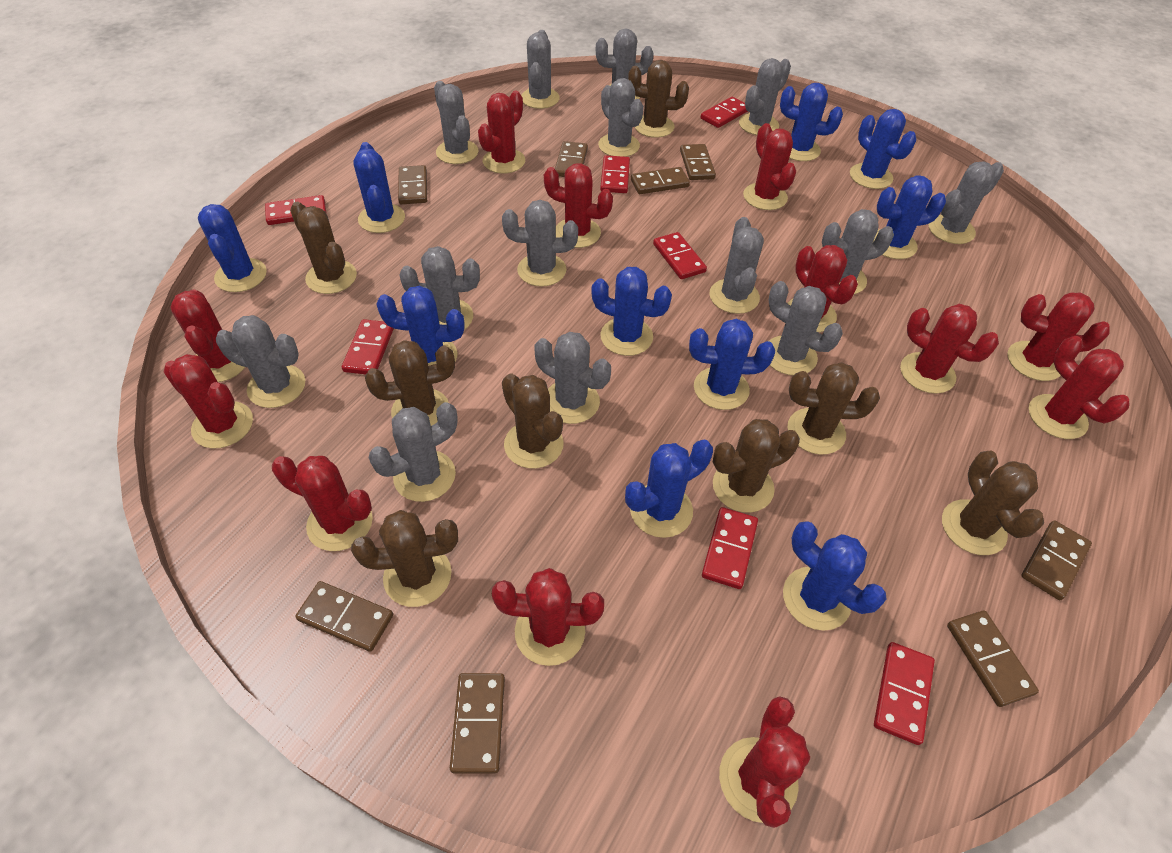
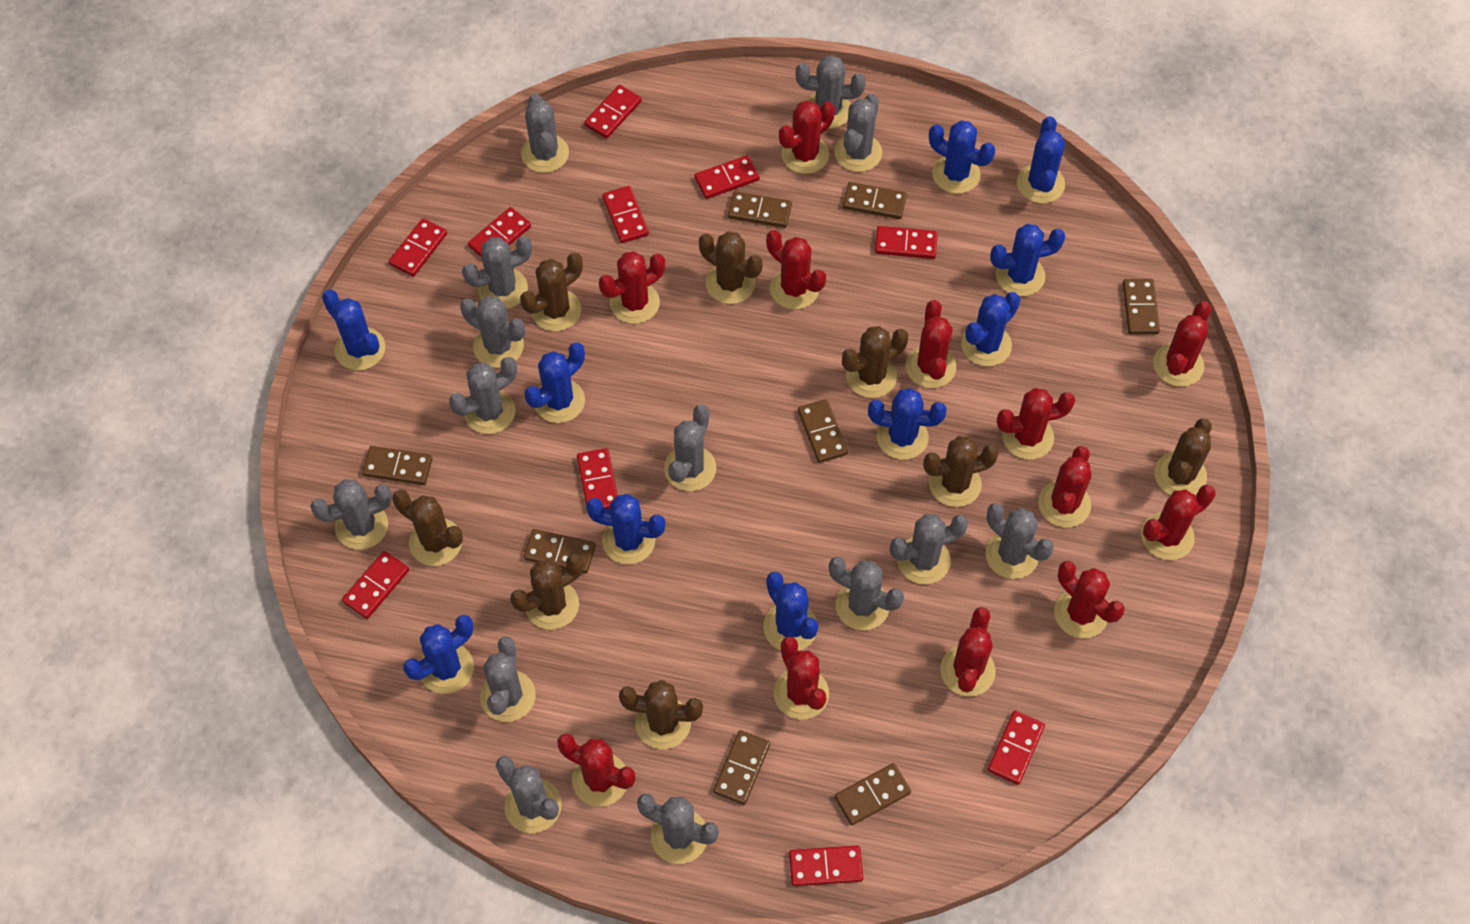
red domino: [265,195,327,225] [342,319,394,374] [600,155,630,193] [653,232,707,279] [701,97,748,128] [702,507,758,589] [874,642,935,745] = 7 -> [342,551,409,619] [389,218,447,277] [468,207,531,258] [577,448,618,509] [584,85,642,138] [602,186,649,243] [694,155,760,199] [789,845,863,886] [875,226,938,259] [988,710,1045,785] = 10

